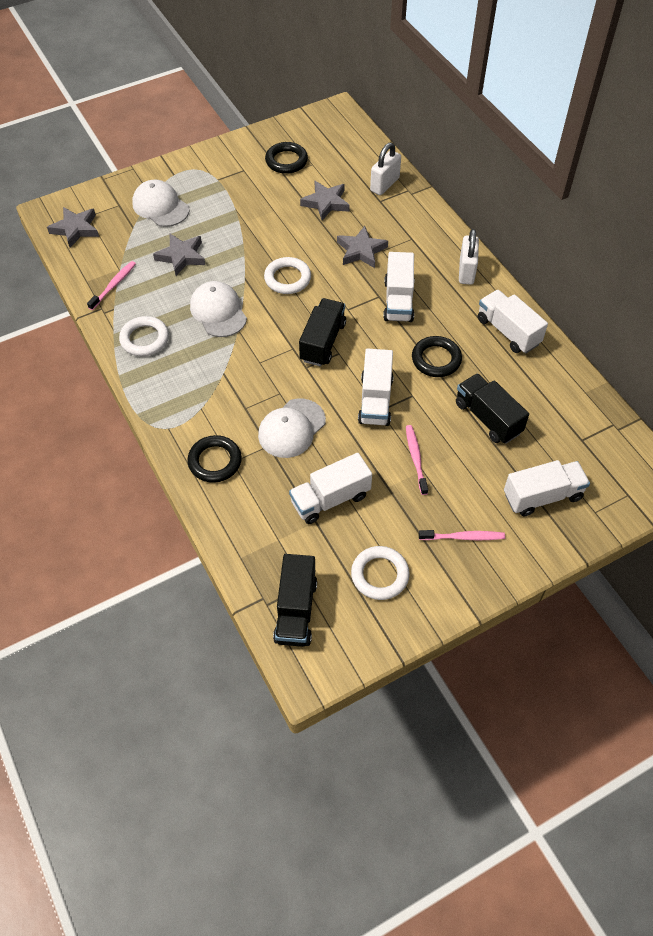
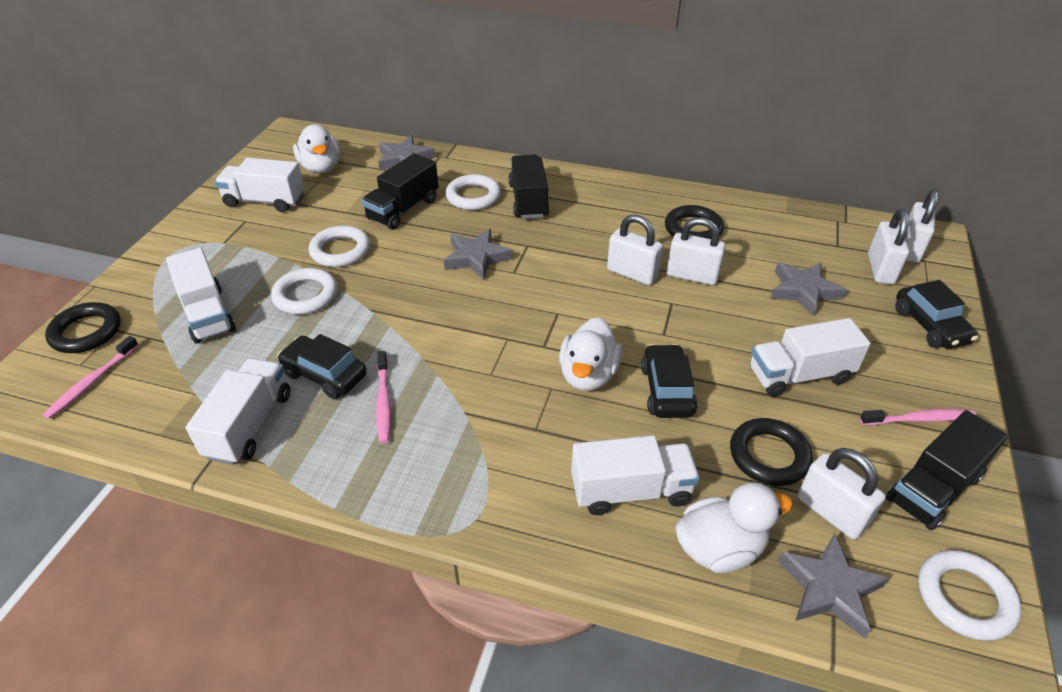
black car: none = 0 -> [277,334,367,399] [641,344,697,418] [895,280,978,349] = 3
white cap: [132,180,190,227] [190,281,247,337] [258,399,326,458] = 3 -> none = 0
white duck: none = 0 -> [293,124,340,173] [559,317,622,391] [675,482,793,573] = 3
white padlock: [370,143,401,195] [459,229,479,285] = 2 -> [607,214,663,285] [667,217,726,285] [798,448,886,540] [868,209,909,284] [905,189,938,263] = 5
white ring: [119,316,169,356] [264,257,311,294] [351,546,410,600] = 3 -> [271,268,338,315] [309,225,370,267] [446,174,501,210] [918,550,1022,641] = 4

